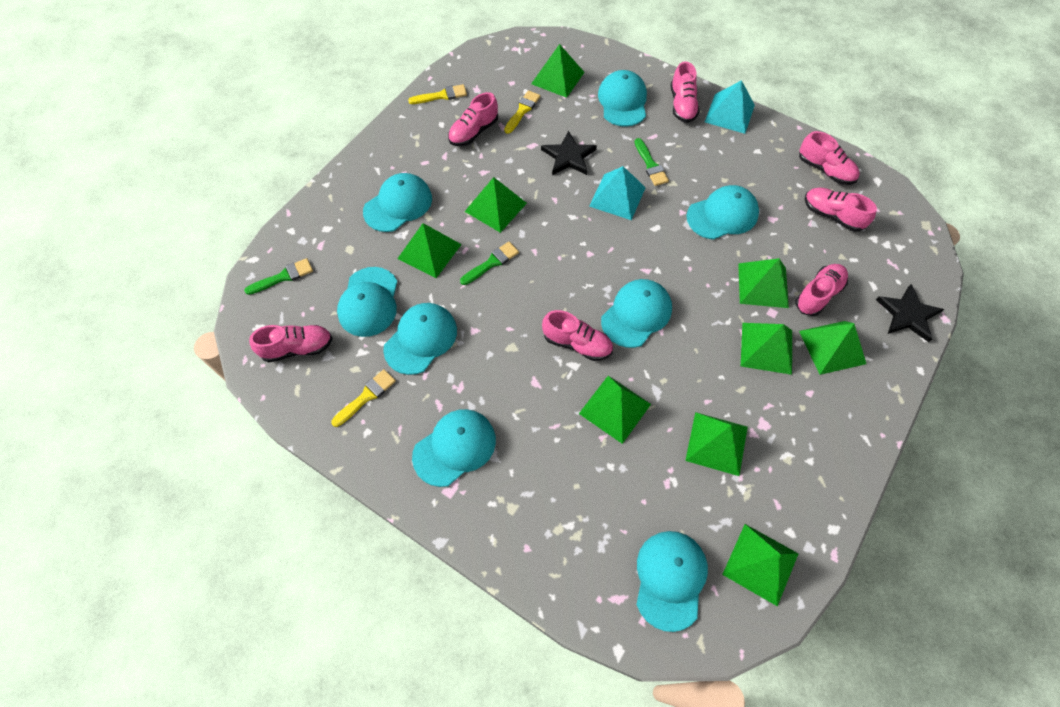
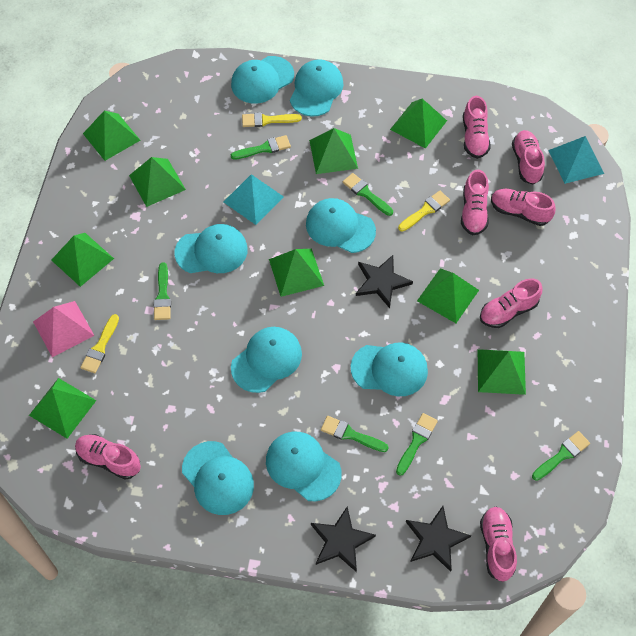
black star: [541,131,597,175] [876,284,944,342] = 2 -> [311,507,376,572] [356,255,413,308] [406,506,471,572] = 3
green brush: [244,258,313,295] [460,242,519,285] [635,138,669,186] = 3 -> [154,262,171,320] [231,135,291,160] [321,416,389,452] [343,173,393,216] [396,413,438,475] [532,431,590,481] = 6
pink pyramid: none = 0 -> [33,301,94,357] = 1

